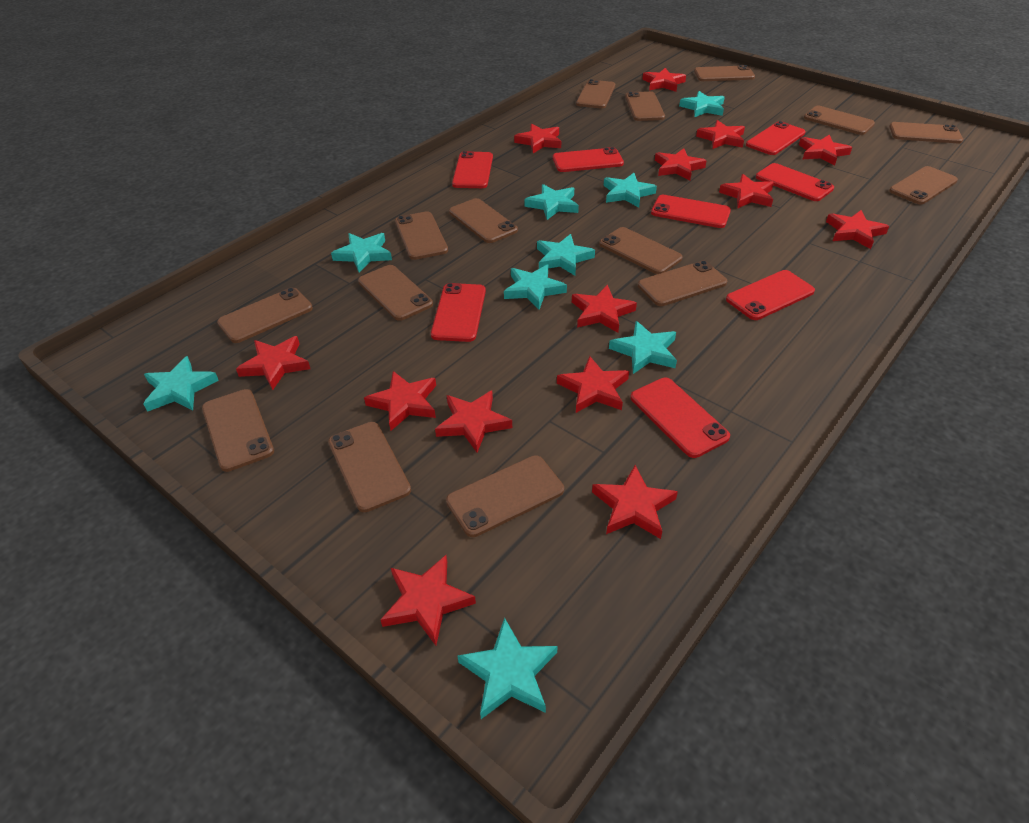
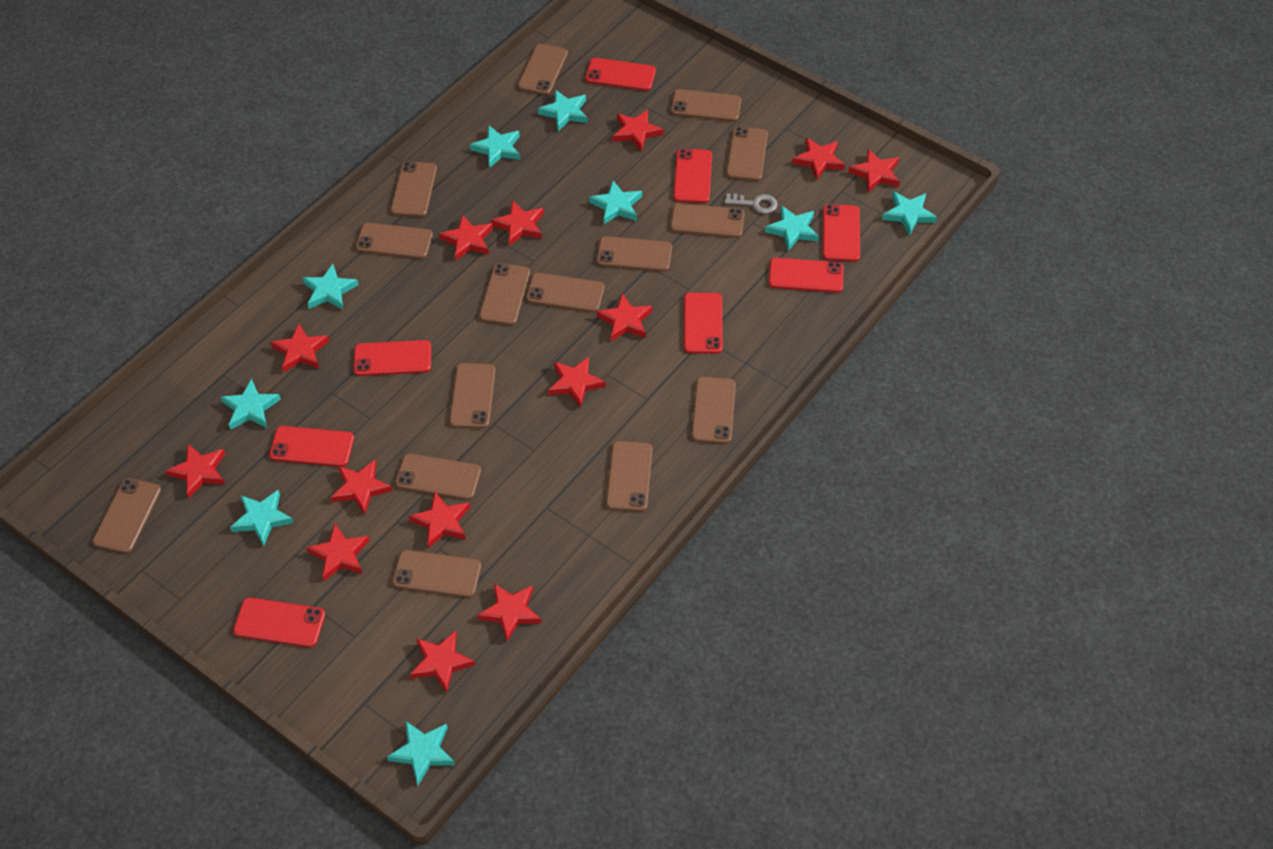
grey key: none = 0 -> [725,193,778,214] = 1

